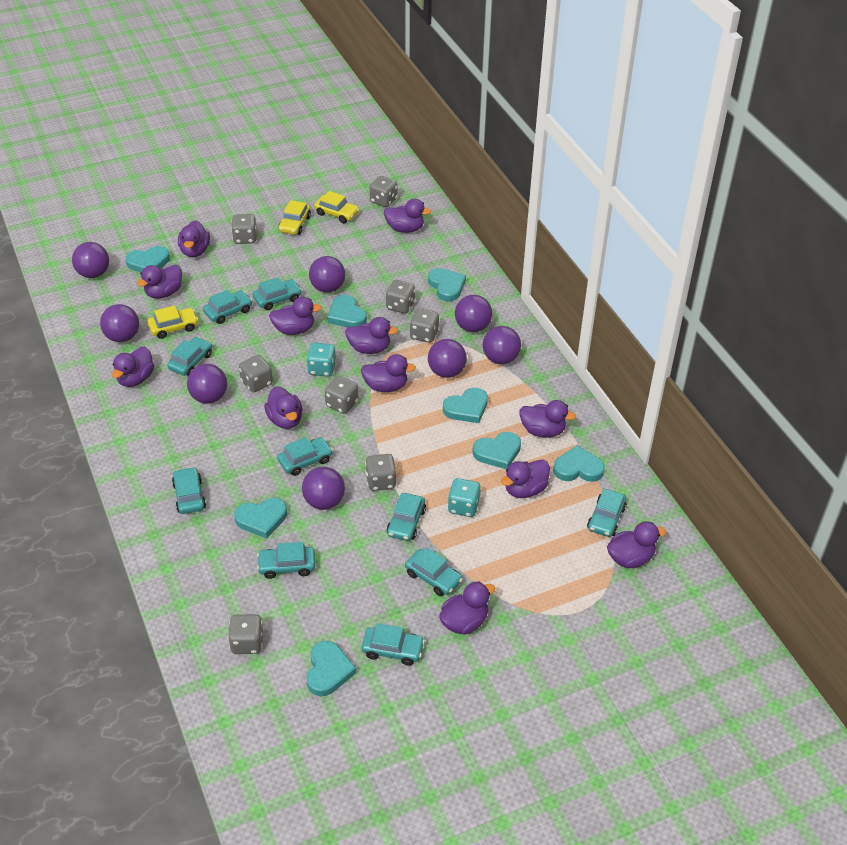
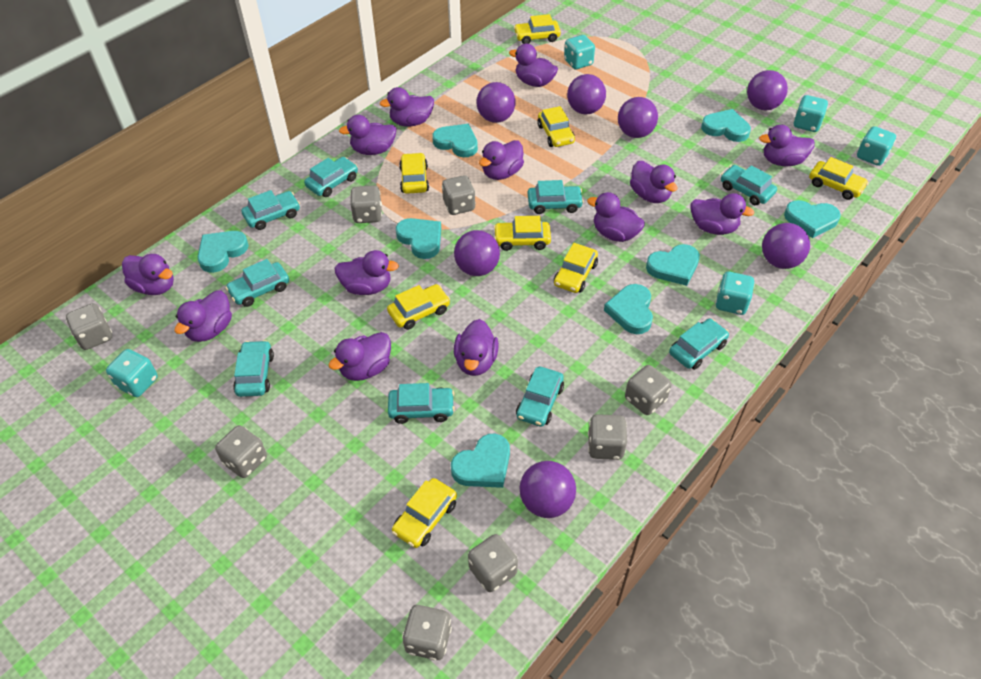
purple ball: [72,242,109,278] [100,304,139,342] [187,364,227,404] [302,467,345,510] [309,256,345,293] [428,339,467,378] [455,295,492,332] [483,326,521,364] = 8 -> [454,230,500,276] [476,82,515,123] [520,461,576,518] [567,74,606,114] [618,97,658,138] [747,70,788,110] [762,223,810,269] = 7
purple duck: [112,347,154,387] [137,265,182,299] [178,220,210,257] [264,386,302,429] [269,297,322,335] [345,317,398,354] [361,354,416,392] [384,199,431,233] [439,581,495,635] [501,459,550,498] [519,400,576,438] [607,521,666,568] = 12 -> [122,254,174,295] [175,290,232,342] [329,332,391,381] [335,250,399,295] [339,115,396,155] [380,87,434,126] [454,319,499,376] [479,140,524,180] [509,44,558,87] [587,192,645,242] [630,161,677,203] [691,193,754,235] [759,124,815,166] = 13
turquoise car: [167,337,212,376] [172,467,206,514] [203,290,252,324] [253,277,302,310] [257,542,315,579] [277,437,333,476] [362,623,425,666] [387,493,426,541] [405,547,463,596] [587,489,627,537] = 10 -> [226,259,289,307] [233,340,274,397] [241,190,300,230] [304,157,358,197] [388,383,455,424] [516,367,564,427] [528,180,584,214] [669,319,729,370] [721,165,777,205] = 9
turquoise dice: [306,343,336,377] [448,478,481,517] = 2 -> [106,349,158,397] [564,35,595,69] [715,271,755,315] [793,95,828,132] [857,126,896,166] = 5
yellow car: [147,306,198,339] [278,200,311,235] [314,191,359,223] = 3 -> [387,284,450,330] [392,478,457,548] [399,153,429,194] [494,216,551,251] [514,14,561,44] [537,106,575,147] [554,243,598,293] [809,157,869,200] = 8

